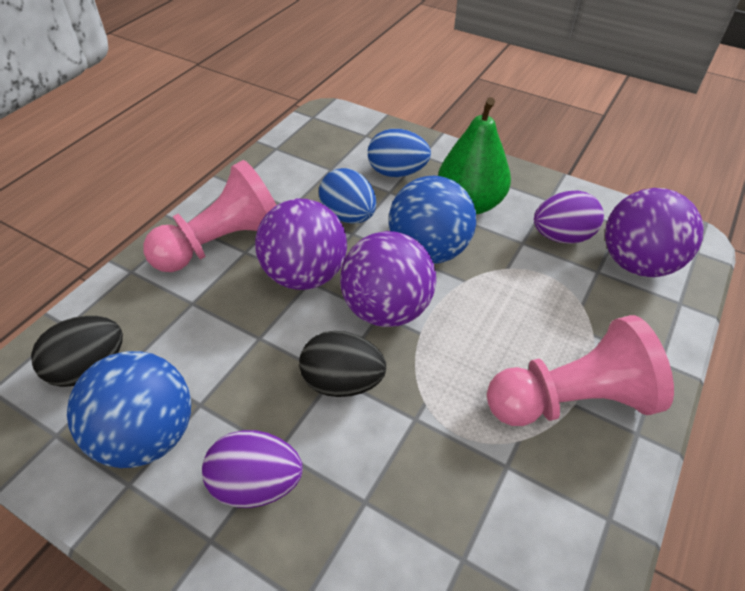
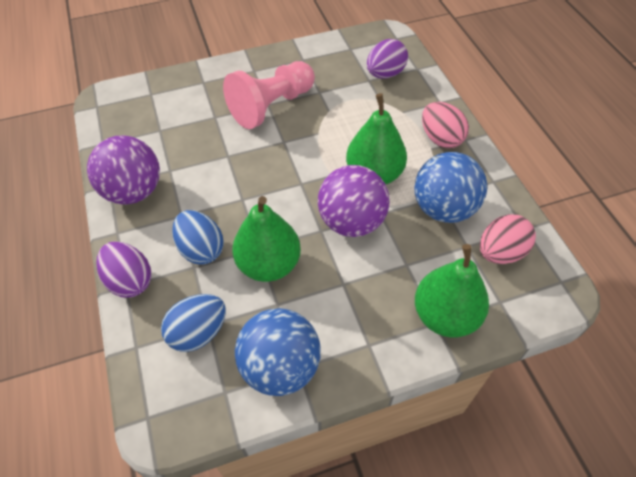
black egg: [31,316,123,387] [299,331,386,397] = 2 -> none = 0
green pear: [438,97,511,214] = 1 -> [232,196,301,282] [346,93,407,184] [415,244,489,338] = 3
pink egg: none = 0 -> [422,102,469,148] [480,214,536,264] = 2
pink pawn: [143,160,276,272] [487,315,674,426] = 2 -> [223,61,315,129] = 1
purple ball: [255,199,347,290] [340,231,436,327] [605,188,704,277] = 3 -> [87,136,160,205] [318,165,390,237] = 2

